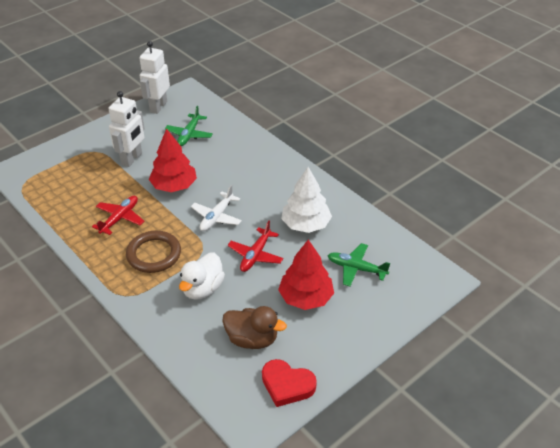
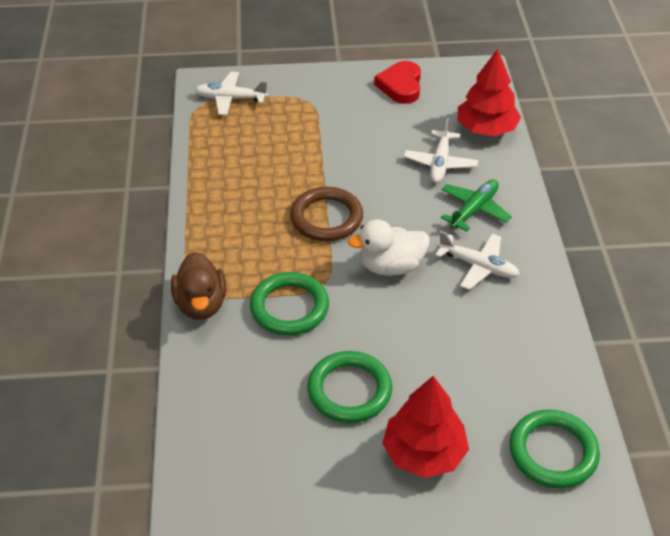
green plane: [165,106,213,146] [327,243,390,286] = 2 -> [441,180,512,231] = 1
green ring: none = 0 -> [250,272,329,335] [307,351,392,423] [510,409,600,488] = 3
red plane: [92,196,144,235] [228,221,283,272] = 2 -> none = 0
white plane: [191,185,242,231] = 1 -> [195,72,268,115] [404,118,478,183] [435,231,520,290] = 3
white robot: [109,91,145,167] [140,41,170,114] = 2 -> none = 0
white tree: [281,167,332,233] = 1 -> none = 0

